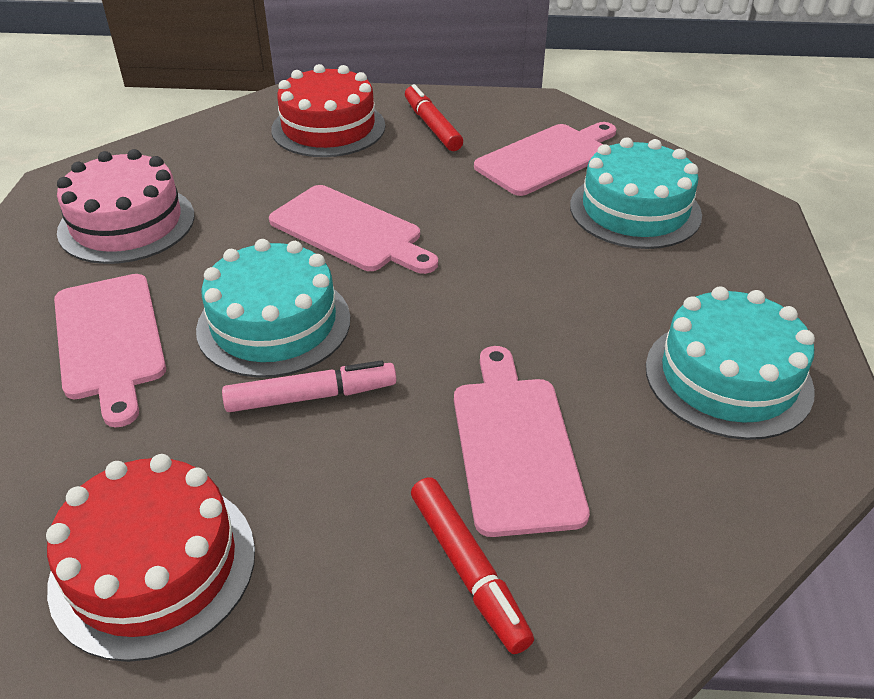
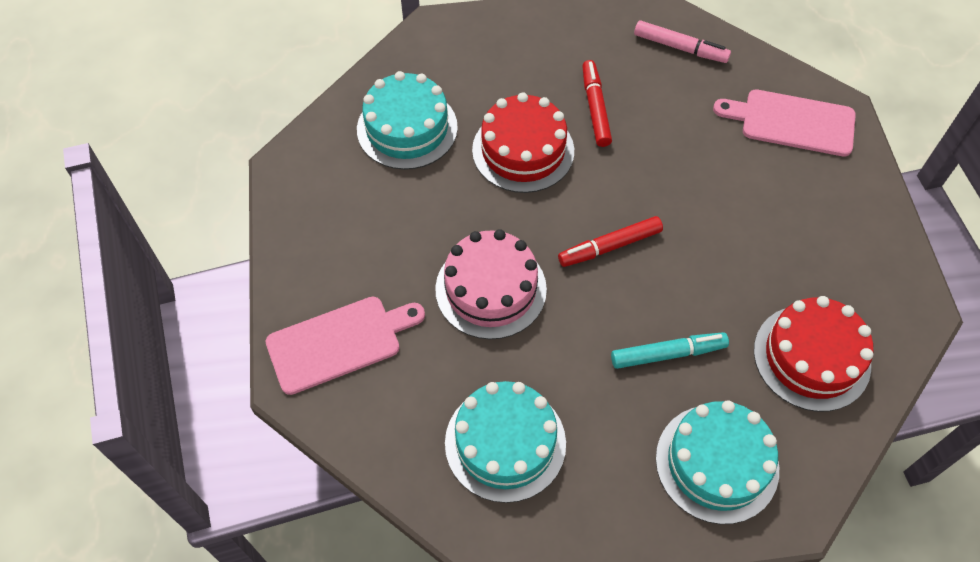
pink cutting board: [54,274,166,428] [269,185,438,274] [454,346,590,537] [474,122,616,196] = 4 -> [266,297,425,395] [713,89,856,157] = 2
turquoise marker: none = 0 -> [611,332,729,369] = 1

